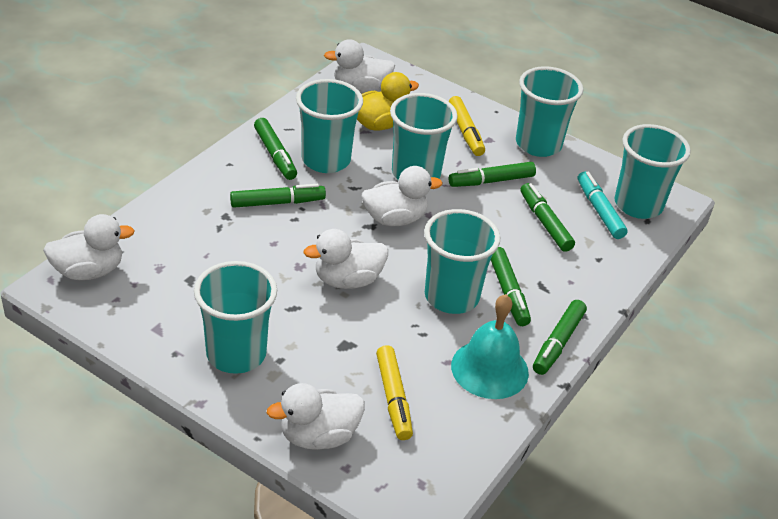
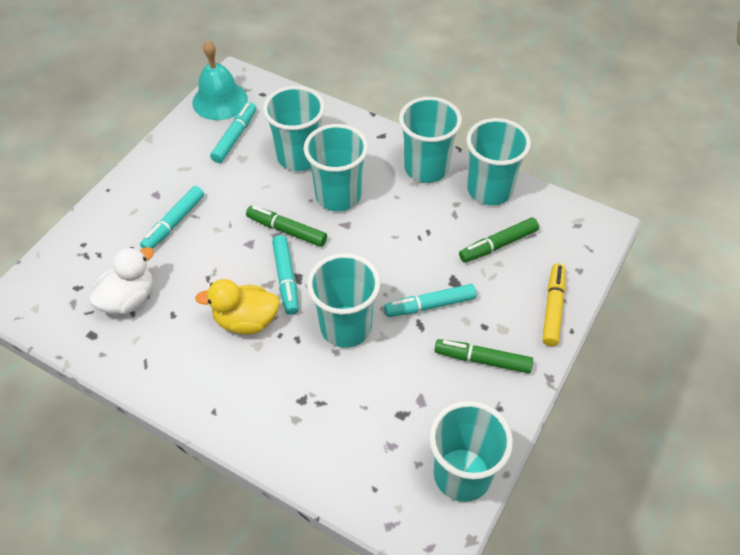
green marker: [230,184,326,208] [254,118,297,180] [449,162,536,187] [491,247,531,326] [520,183,575,252] [533,300,587,375] = 6 -> [246,206,327,247] [434,339,533,374] [459,217,539,263] = 3
turquoise marker: [578,171,628,239] = 1 -> [140,186,204,249] [210,102,256,163] [272,235,299,315] [384,284,476,317] = 4
white duck: [43,214,135,280] [267,383,365,450] [303,229,388,289] [324,39,395,93] [362,166,443,226] = 5 -> [89,247,154,315] = 1
yellow marker: [376,345,413,440] [448,96,485,156] = 2 -> [542,263,565,346] = 1

